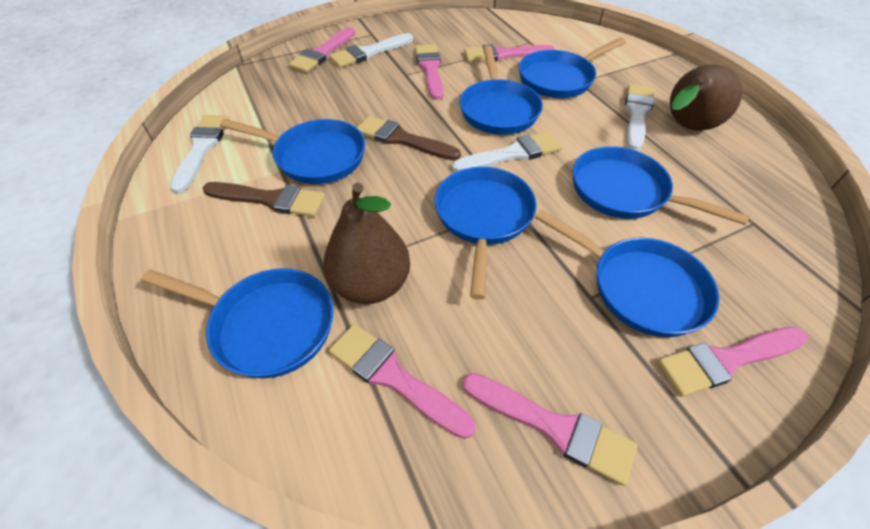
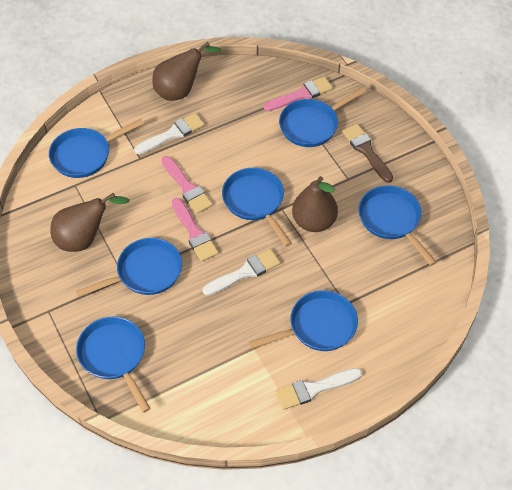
brown brush: [203,182,325,217] [357,116,461,160] = 2 -> [343,124,393,183] = 1
brown pear: [323,182,410,304] [670,64,742,130] = 2 -> [50,193,130,252] [152,42,221,101] [292,176,338,232] = 3
pink brush: [289,27,355,73] [329,324,476,439] [415,44,443,100] [462,373,638,486] [464,44,555,62] [658,327,808,397] = 6 -> [162,156,213,214] [171,198,219,262] [264,76,333,111] = 3
white brush: [170,115,230,193] [329,33,413,68] [452,131,562,172] [625,84,654,151] = 4 -> [134,113,205,154] [203,249,280,296] [276,368,362,410] = 3

